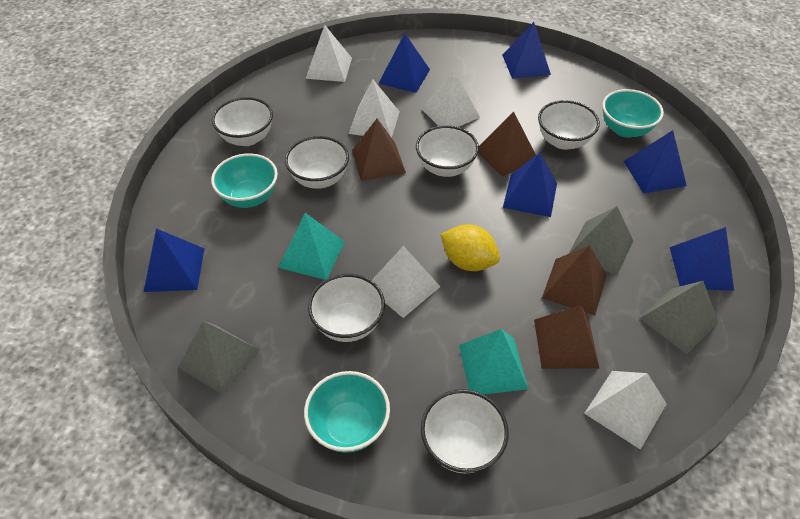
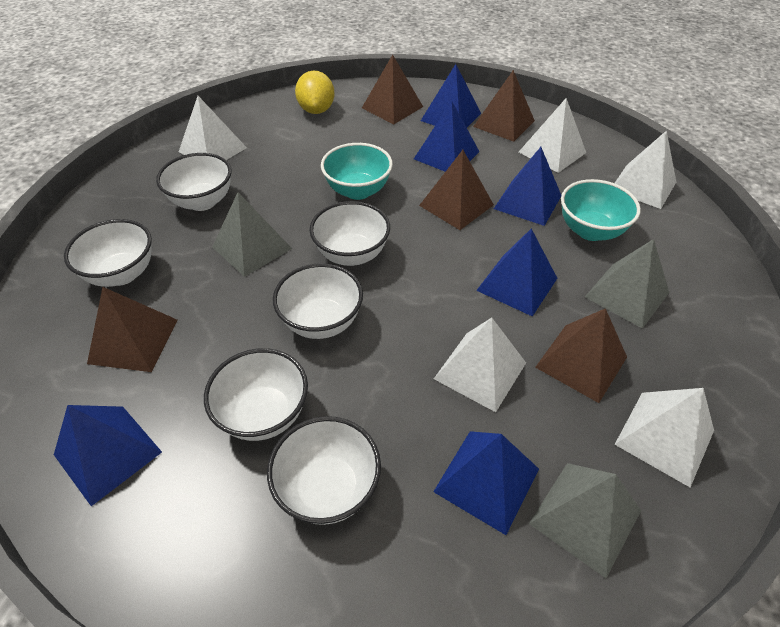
brown pyramid: [352,119,406,181] [478,111,536,177] [534,305,599,369] [542,245,607,315] = 4 -> [87,287,177,372] [362,55,423,124] [419,150,494,230] [473,70,535,142] [535,308,627,403] = 5
turquoise bowl: [211,153,278,208] [304,371,390,453] [602,89,664,138] = 3 -> [321,143,393,200] [561,179,641,241] = 2
turquoise pyramid: [278,213,345,280] [459,329,528,395] = 2 -> none = 0

